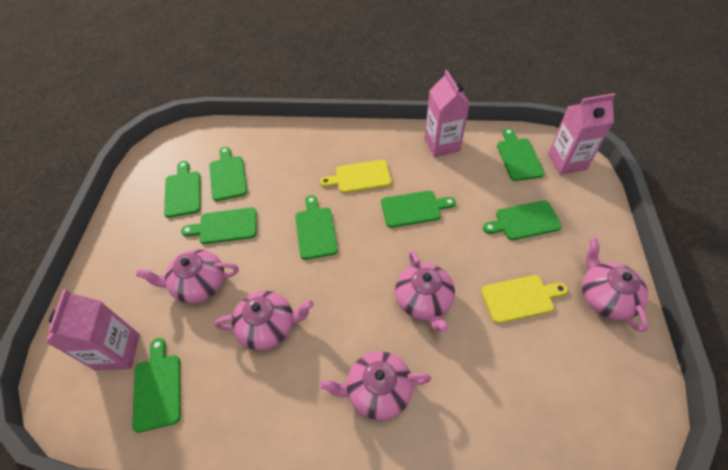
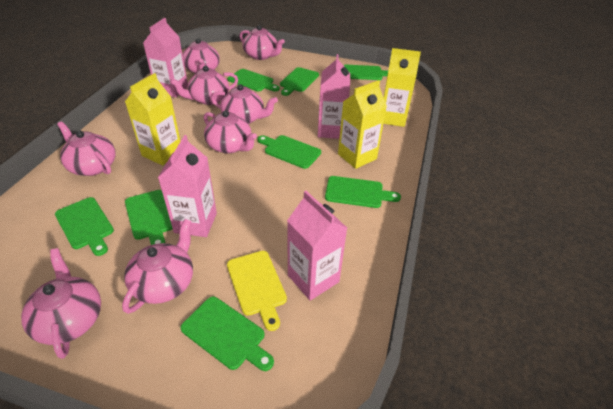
pink carton: [46,289,140,371] [425,70,470,157] [548,93,615,175] = 3 -> [143,18,188,97] [158,135,217,237] [287,191,347,301] [318,54,350,139] = 4
pink teapot: [136,249,239,304] [214,291,314,350] [319,351,431,420] [395,250,455,332] [582,238,649,332] = 5 -> [21,248,101,359] [57,121,116,176] [122,219,193,314] [170,66,238,105] [183,38,220,74] [204,110,257,153] [211,84,278,124] [239,25,285,60] = 8
yellow carton: none = 0 -> [125,73,181,165] [338,80,387,169] [383,48,421,127] = 3
yellow cutting board: [320,160,391,193] [481,275,568,324] = 2 -> [227,251,287,331] = 1

